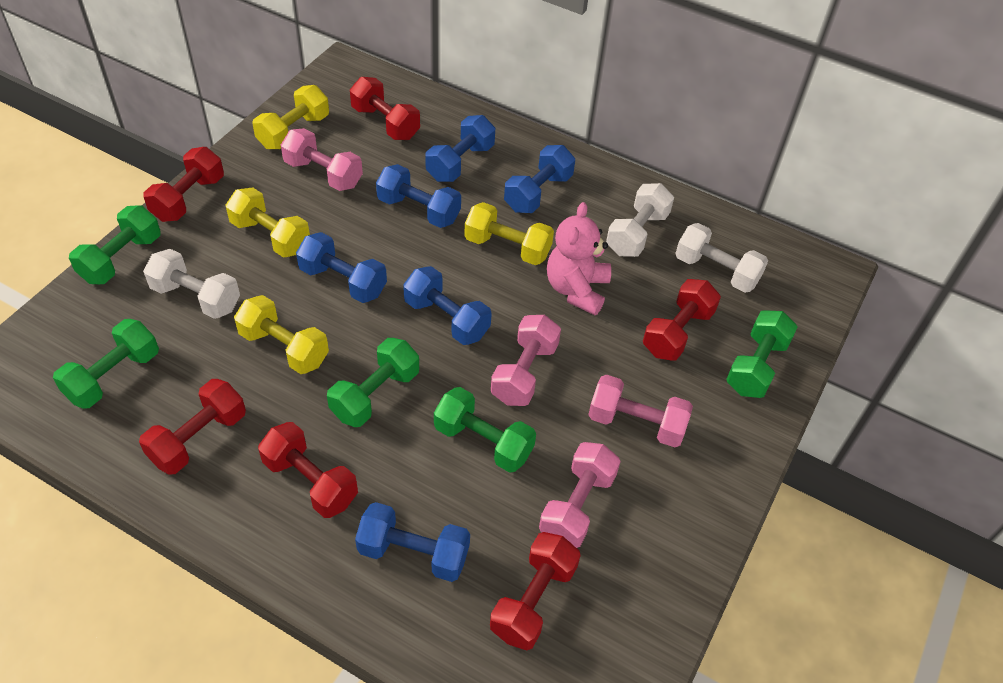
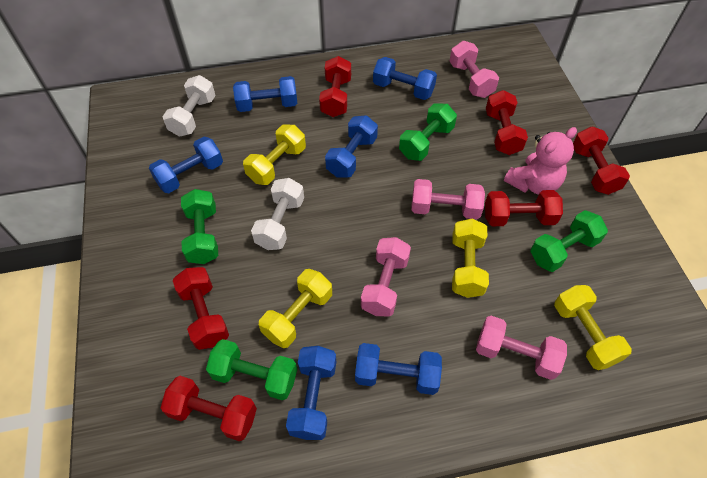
green dumbbell: [53,319,159,409] [69,205,161,284] [327,338,419,427] [434,387,536,473] [726,310,798,398] = 5 -> [181,189,218,264] [206,339,297,400] [399,103,457,161] [530,210,608,272] = 4
white dumbbell: [143,249,240,319] [606,183,674,257] [675,223,768,293] = 3 -> [163,75,216,137] [251,178,304,250] = 2

